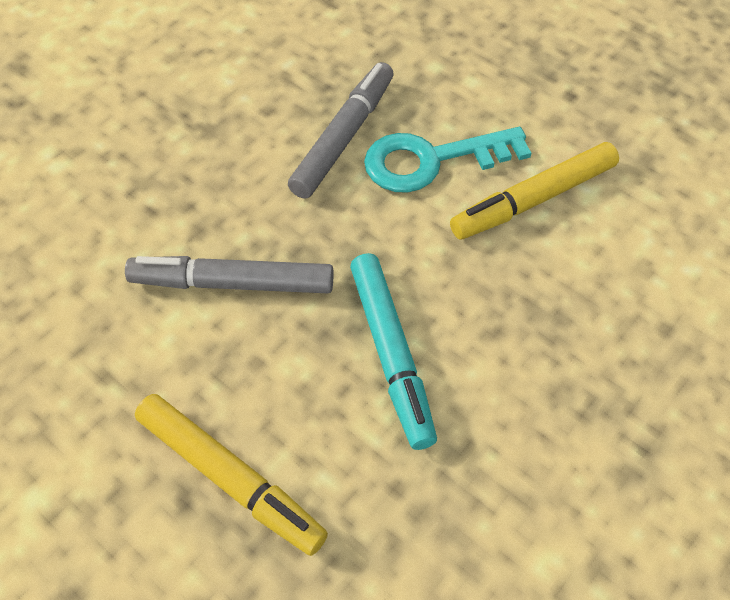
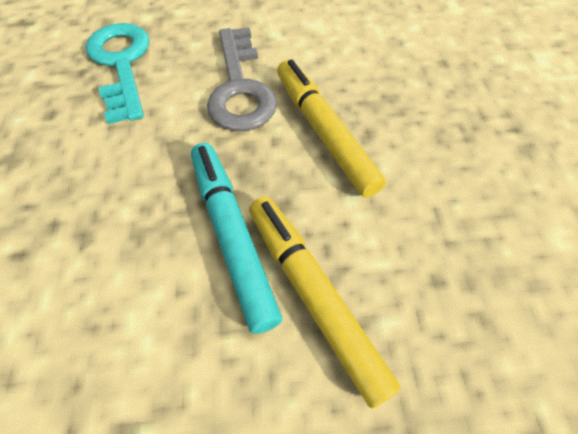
grey key: none = 0 -> [207,27,277,131] = 1
grey marker: [125,256,333,293] [288,62,394,199] = 2 -> none = 0

